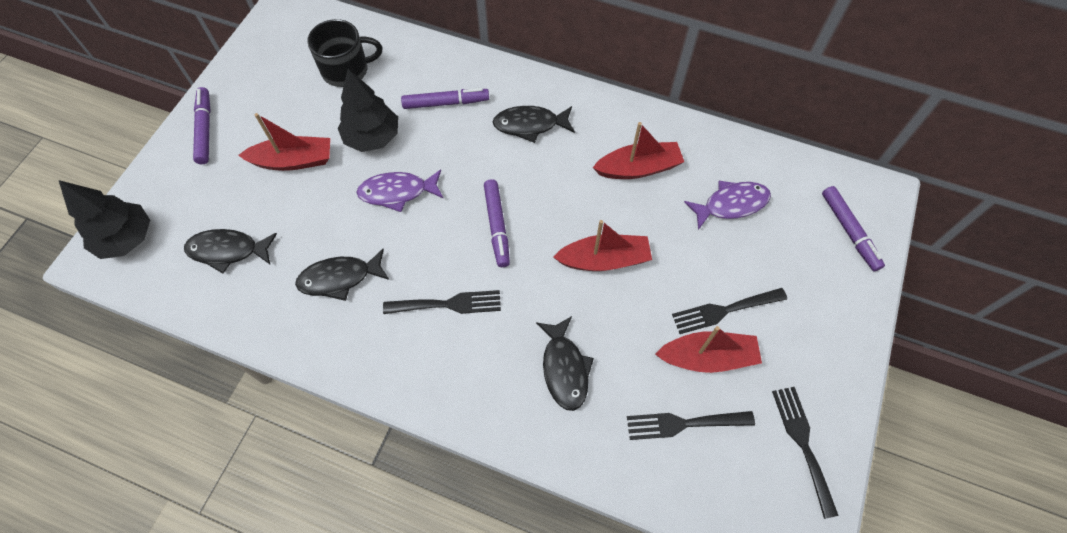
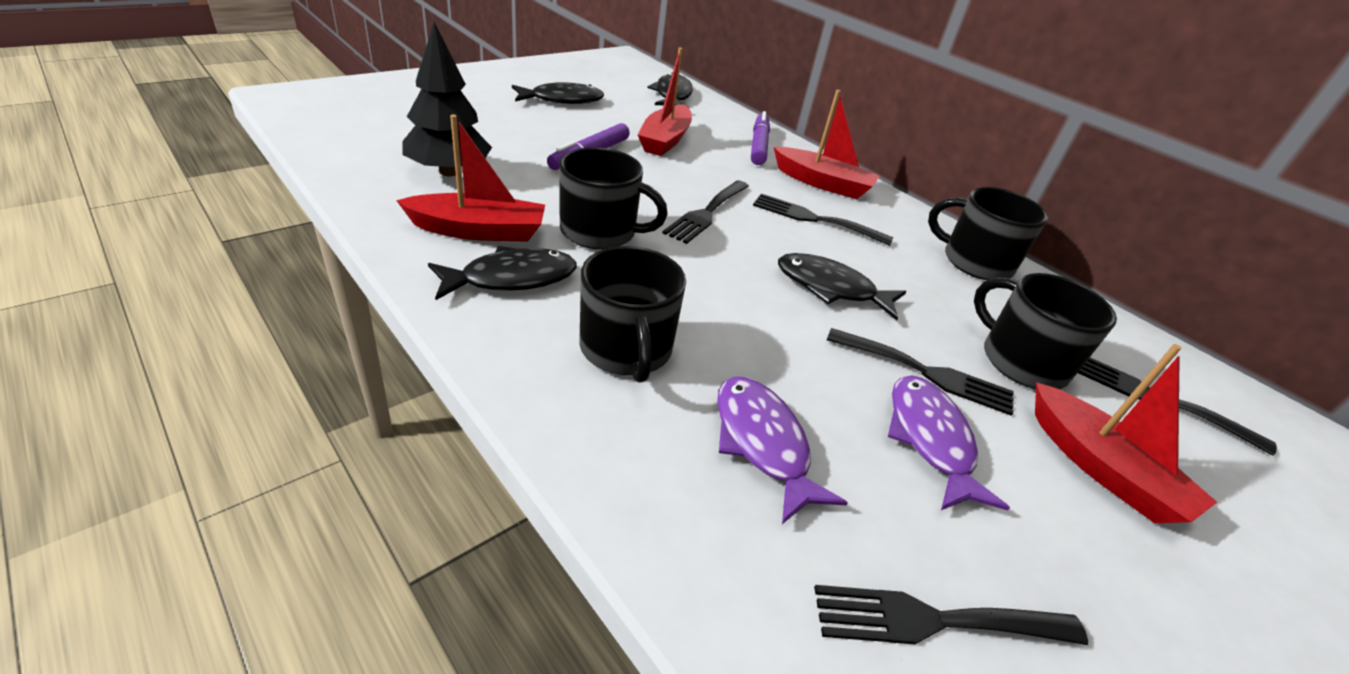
black fork: [383,290,501,314] [627,411,755,440] [672,288,787,334] [772,387,839,519] = 4 -> [663,180,749,244] [753,194,893,246] [814,585,1088,645] [827,328,1014,416] [1078,358,1277,455] = 5
black mug: [307,19,382,87] = 1 -> [559,147,668,250] [579,246,686,383] [928,187,1048,280] [974,273,1117,389] = 4
black tree: [59,180,150,259] [338,69,398,152] = 2 -> [402,22,492,176] = 1
purple marker: [193,87,211,164] [401,88,489,109] [484,179,510,267] [822,186,885,271] = 4 -> [547,123,630,170] [751,111,770,165] = 2

